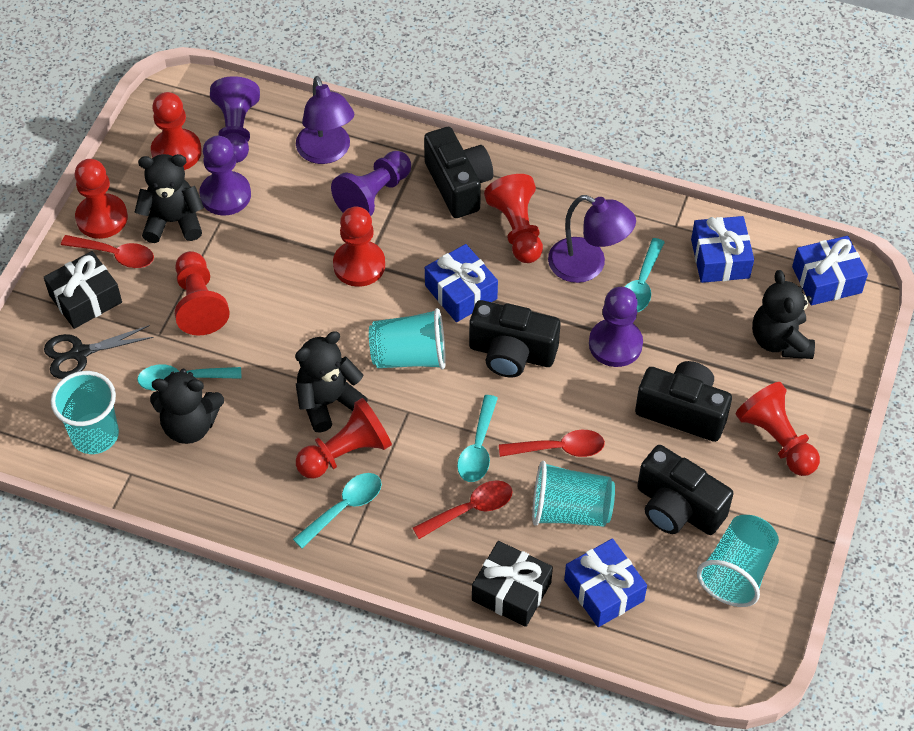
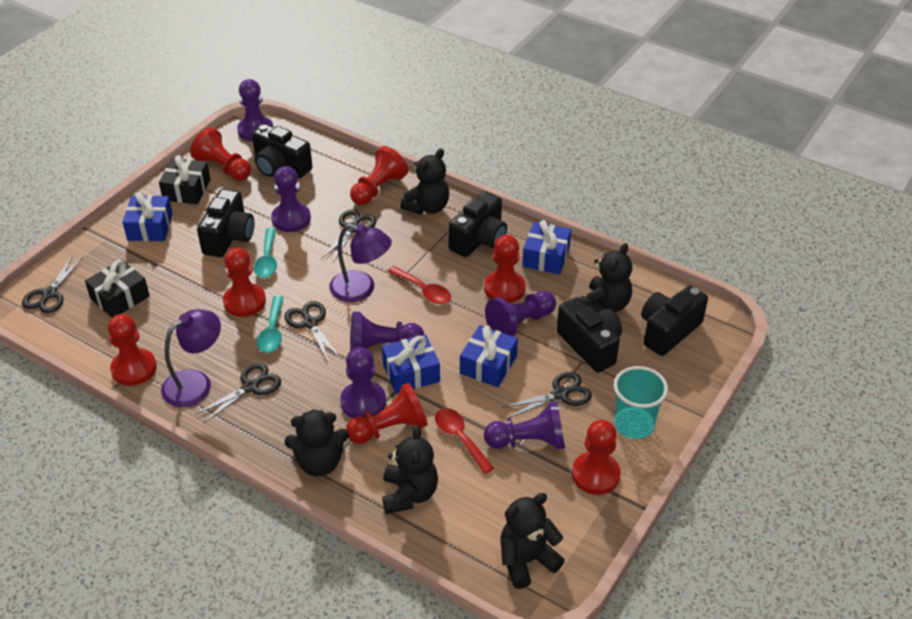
black camera: [424,127,493,218] [469,300,560,377] [635,361,732,442] [637,445,734,535] = 4 -> [197,189,254,257] [252,124,312,178] [448,191,507,257] [556,297,622,373] [641,285,708,356] = 5
black scissors: [44,325,154,379] = 1 -> [22,255,83,314] [195,363,281,424] [285,301,341,361] [321,210,376,263] [502,372,592,418] = 5
black teddy bear: [135,154,204,243] [150,369,224,444] [295,331,368,433] [752,270,815,359] = 4 -> [285,409,349,476] [382,425,438,514] [400,149,449,214] [500,493,565,589] [580,243,632,312] = 5
purple pawn: [199,136,251,215] [210,76,260,163] [331,151,411,216] [589,287,643,367] = 4 -> [237,79,273,141] [271,166,311,232] [340,347,386,418] [350,311,424,351] [484,401,565,449] [485,291,556,337] = 6
red spoon: [61,235,154,268] [413,480,512,539] [499,430,605,457] = 3 -> [387,266,451,304] [435,408,494,474] = 2
turquoise cup: [51,371,119,454] [369,308,446,370] [532,461,615,527] [697,515,779,607] = 4 -> [614,366,668,439] = 1
turquoise spoon: [137,365,241,391] [293,473,382,548] [457,395,498,482] [625,238,665,312] = 4 -> [254,228,277,278] [257,296,284,353] = 2

